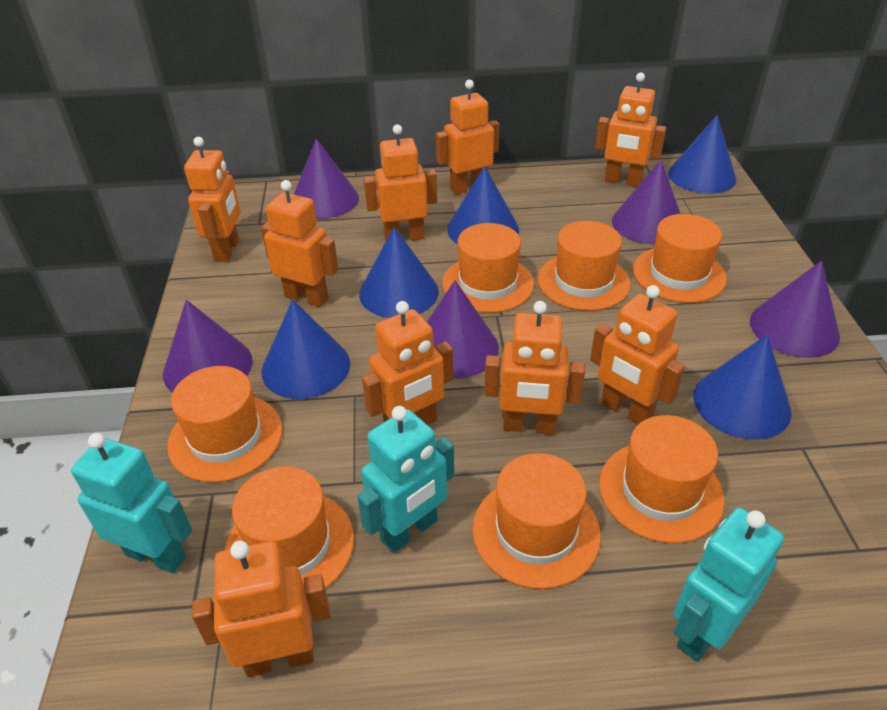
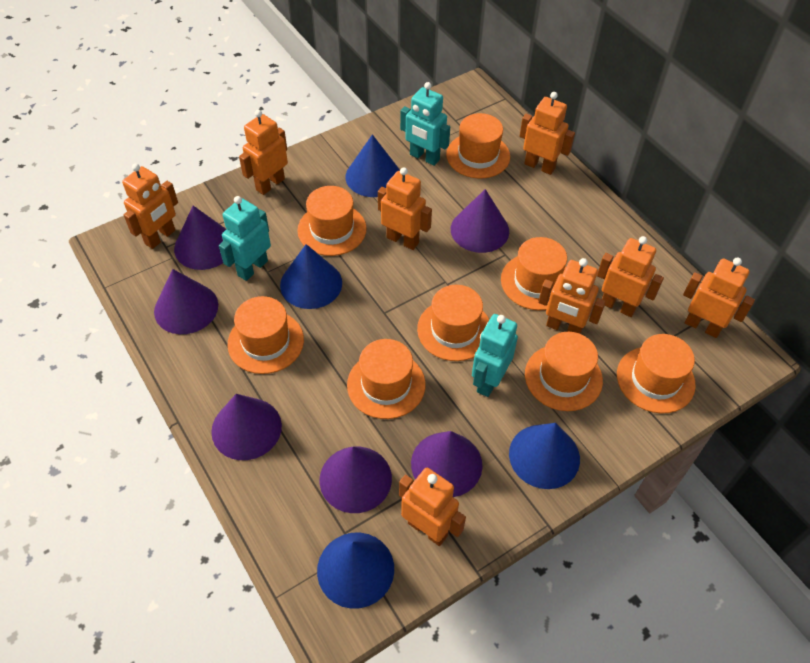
blue cone: [261,300,350,399] [359,227,439,318] [447,166,519,244] [668,115,737,194] [693,335,792,440] = 5 -> [280,244,342,309] [317,532,394,609] [345,134,400,197] [509,423,580,489] = 4
orange hat: [167,366,282,482] [225,466,354,589] [442,223,534,313] [472,453,601,589] [538,221,631,311] [599,415,725,543] [633,214,727,303] = 7 -> [228,296,304,374] [297,186,367,256] [347,339,425,419] [417,285,489,361] [446,113,510,179] [501,237,567,310] [525,332,603,411] [617,334,696,413] = 8
orange robot: [184,137,241,262] [192,541,331,677] [261,180,338,307] [362,301,453,425] [363,124,437,241] [436,80,500,195] [484,301,585,435] [590,285,685,425] [595,72,666,187] = 9 -> [122,163,178,249] [239,110,288,195] [378,167,432,250] [399,468,466,546] [519,92,575,175] [538,258,606,334] [597,236,664,317] [683,257,755,338] = 8
purple cone: [163,300,253,393] [294,139,359,219] [427,281,499,378] [612,160,681,244] [750,261,840,358] = 5 -> [154,269,218,334] [174,206,226,270] [211,394,282,460] [319,447,392,513] [411,431,482,497] [451,189,509,253] = 6

